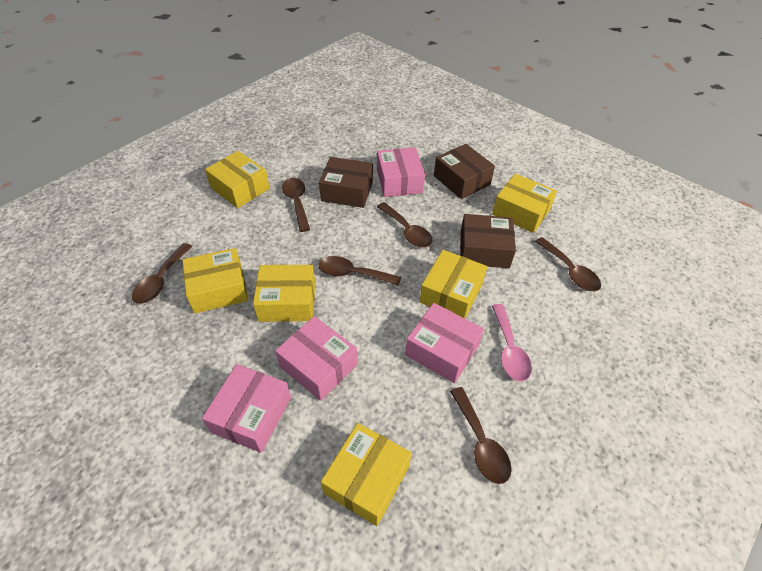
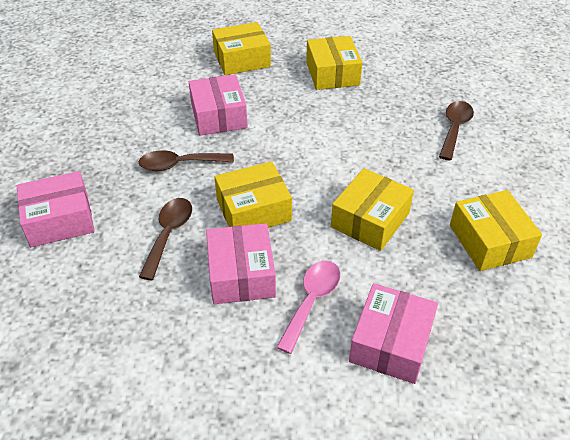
brown box: [319,157,373,208] [434,144,495,199] [460,214,516,268] = 3 -> none = 0
brown spoon: [132,243,193,304] [282,178,310,232] [318,256,401,286] [377,202,432,248] [450,387,512,484] [535,237,601,291] = 6 -> [139,150,234,171] [139,198,192,280] [439,101,474,160] = 3
yellow box: [182,248,248,313] [205,151,270,208] [253,265,315,322] [321,423,412,526] [420,250,487,319] [492,174,557,233] = 6 -> [212,22,271,75] [214,161,292,228] [306,36,362,90] [331,168,414,251] [450,190,542,271] = 5

